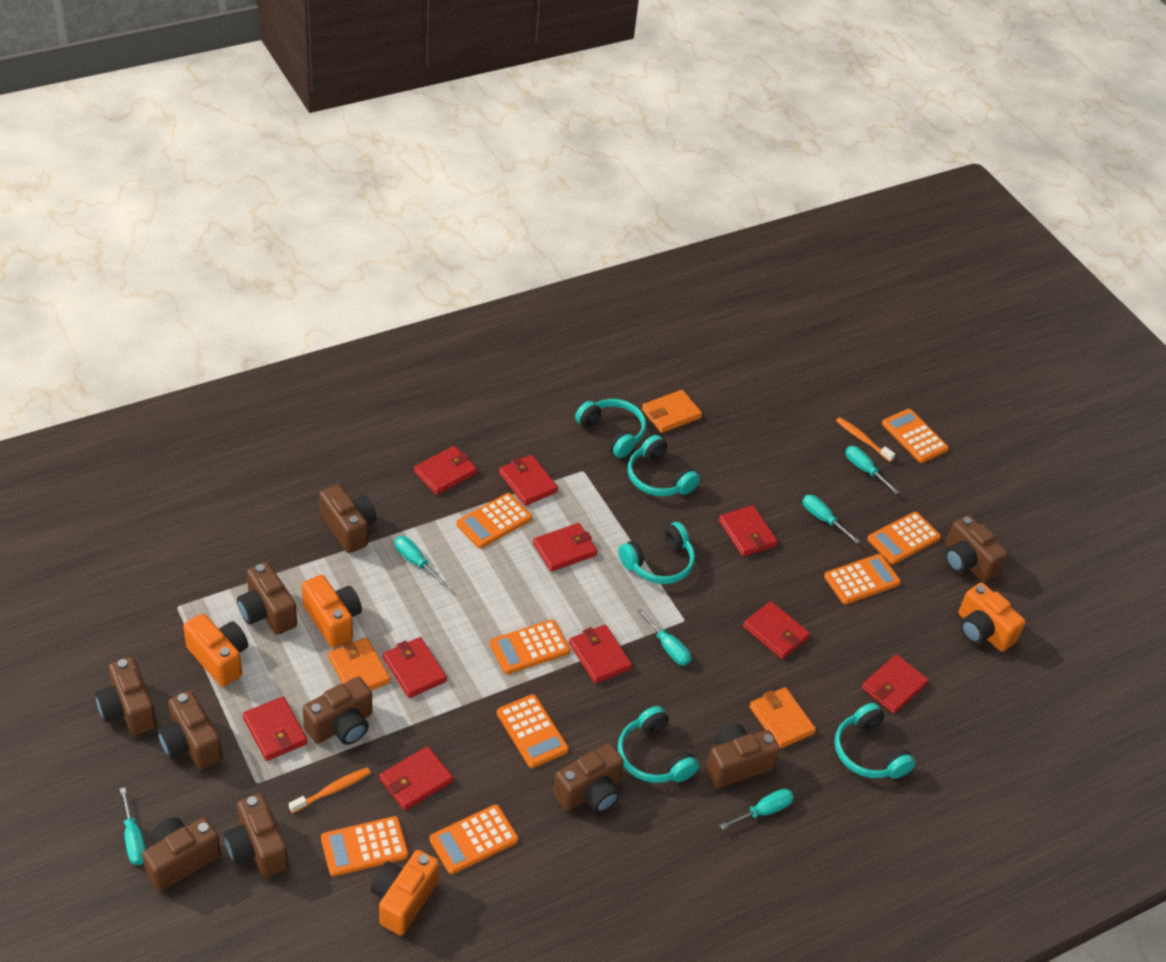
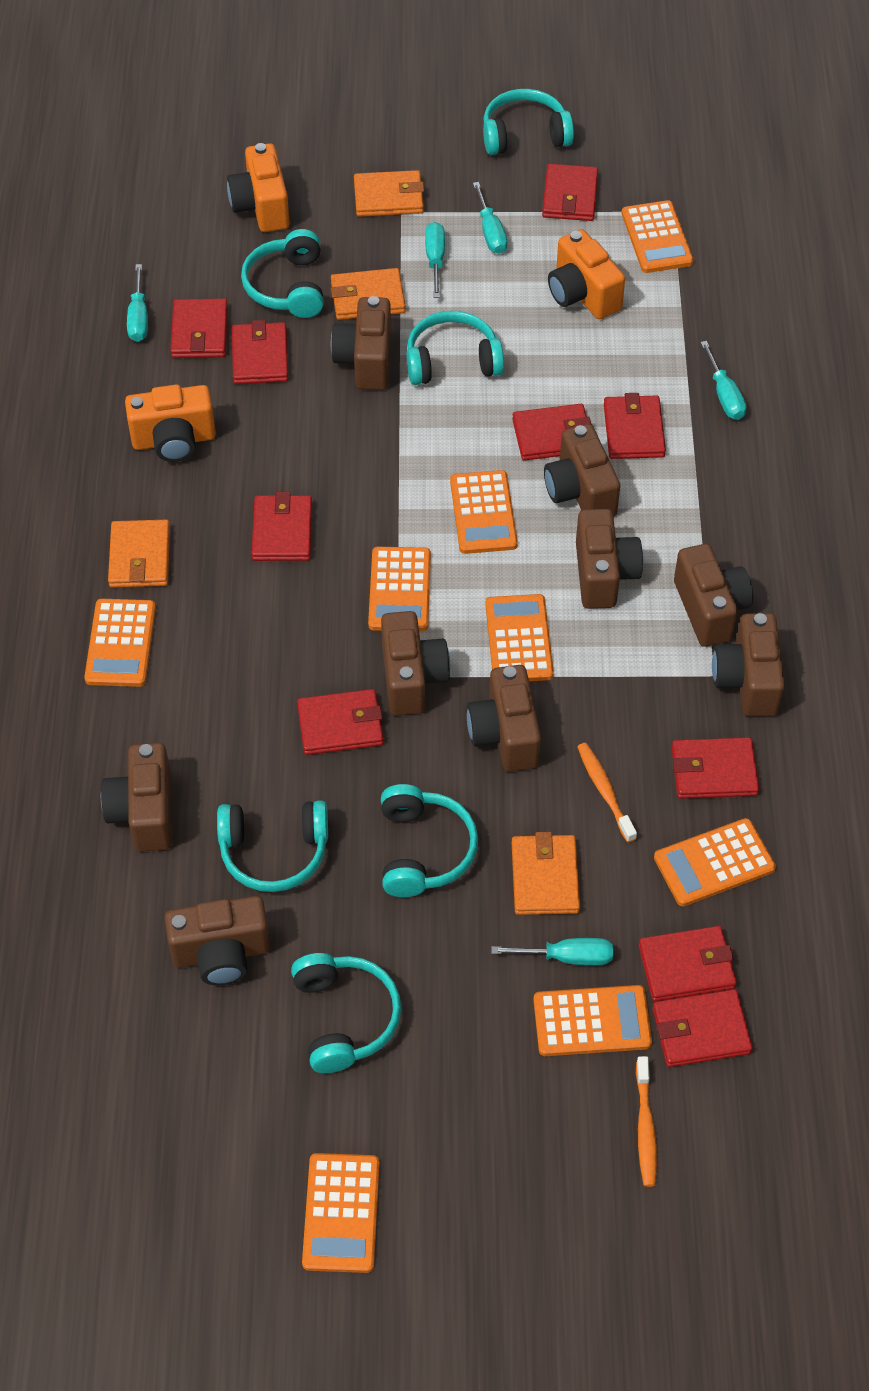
brown camera: [95,657,157,735] [142,817,221,891] [158,690,222,770] [224,793,288,878] [237,562,297,635] [303,677,372,745] [319,484,376,553] [553,743,624,813] [706,724,780,788] [945,515,1008,583] = 10 -> [101,743,172,852] [165,896,270,985] [331,296,391,390] [381,611,450,715] [467,665,541,772] [544,424,620,517] [576,509,643,609] [674,544,753,647] [712,613,785,716] = 9
orange camera: [183,613,248,687] [302,575,362,648] [371,850,440,935] [958,582,1026,652] = 4 -> [125,384,216,462] [227,143,290,232] [548,229,625,319] = 3
orange wallet: [328,637,391,691] [642,390,702,433] [749,687,816,749] = 3 -> [108,520,170,588] [331,268,406,320] [354,170,424,217] [512,832,580,915] = 4
turquoise headphones: [575,399,646,458] [618,522,695,584] [618,706,699,783] [628,435,700,496] [835,703,916,779] = 5 -> [217,800,328,892] [241,229,324,318] [291,953,401,1073] [381,784,478,897] [407,311,504,385] [483,89,574,155] = 6
turquoise screwdriver: [120,787,146,865] [395,536,448,588] [637,608,691,666] [720,789,794,830] [803,495,860,544] [845,446,899,494] = 6 -> [127,264,148,342] [425,222,445,298] [473,182,507,254] [491,938,613,965] [700,341,746,420] = 5

